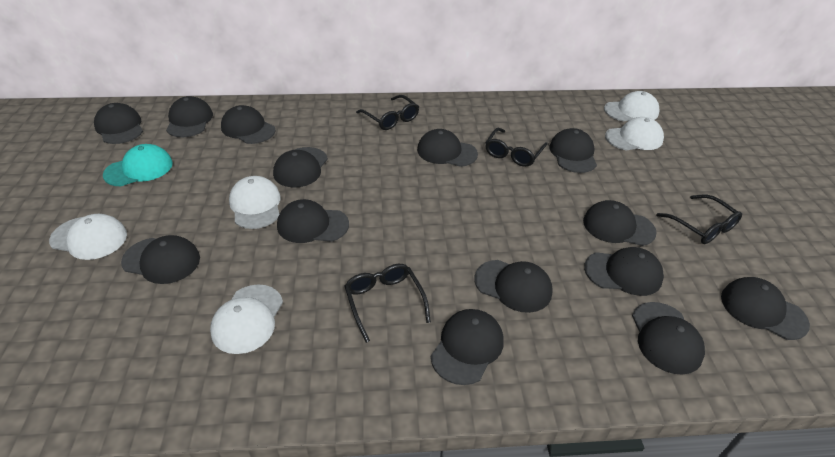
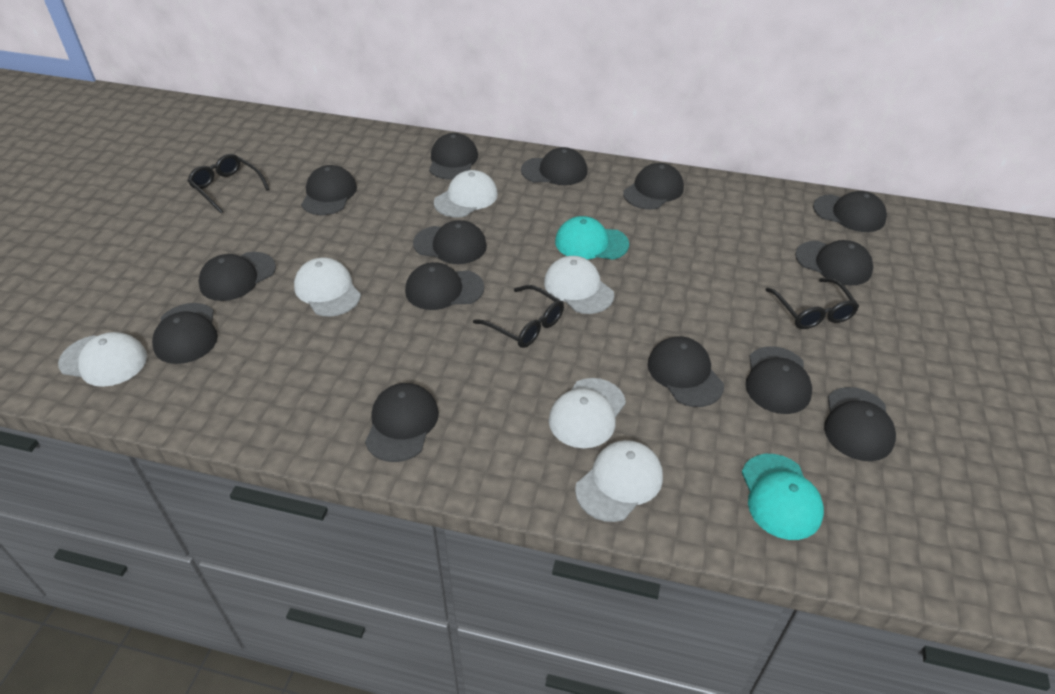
black glasses: [344,264,431,343] [356,95,419,130] [485,128,548,167] [656,195,742,244] = 4 -> [188,154,269,213] [473,285,564,348] [766,278,859,329] = 3
turquoise cap: [103,144,173,186] = 1 -> [555,216,629,260] [742,454,824,540] = 2
white cap: [49,214,127,260] [210,284,283,354] [229,176,280,229] [604,91,660,121] [605,117,664,151] = 5 -> [58,332,147,387] [294,257,361,317] [434,170,498,218] [544,256,614,314] [549,378,626,448] [575,440,663,522] = 6

